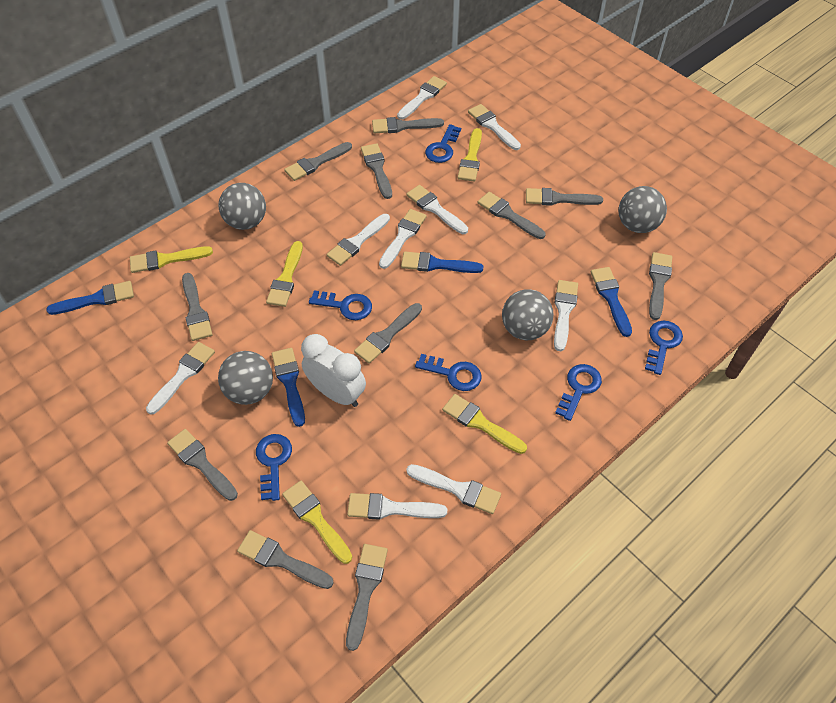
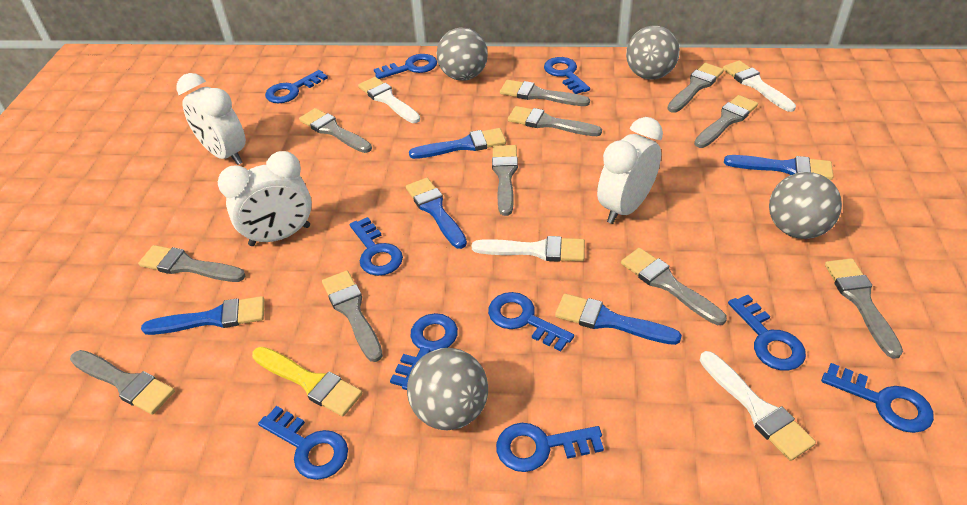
blue brush: [46,281,134,315] [272,348,305,427] [401,252,484,273] [591,267,632,337] = 4 -> [141,296,264,335] [406,178,467,249] [409,128,506,159] [555,294,682,345] [724,155,833,180] = 5
blue key: [256,434,292,501] [309,291,372,320] [415,354,482,391] [425,124,461,163] [555,364,602,421] [645,321,683,375] = 6 -> [258,406,348,480] [265,70,328,103] [350,217,403,276] [374,54,437,79] [390,313,458,390] [488,292,574,352] [496,423,604,472] [544,57,590,94] [728,295,806,371] [821,363,934,433] = 10
white brush: [146,342,215,415] [327,214,390,266] [347,493,447,520] [379,209,427,269] [397,76,447,120] [406,185,468,234] [406,464,501,514] [468,104,521,150] [554,280,578,351] = 9 -> [358,77,420,123] [472,236,585,262] [700,351,816,461] [723,60,796,112] = 4
white clock: [301,334,366,407] = 1 -> [176,73,246,165] [218,151,312,246] [597,117,663,224] = 3
yellow brush: [130,246,213,273] [266,241,303,307] [282,481,352,564] [442,394,527,454] [457,128,482,182] = 5 -> [252,347,362,417] = 1

